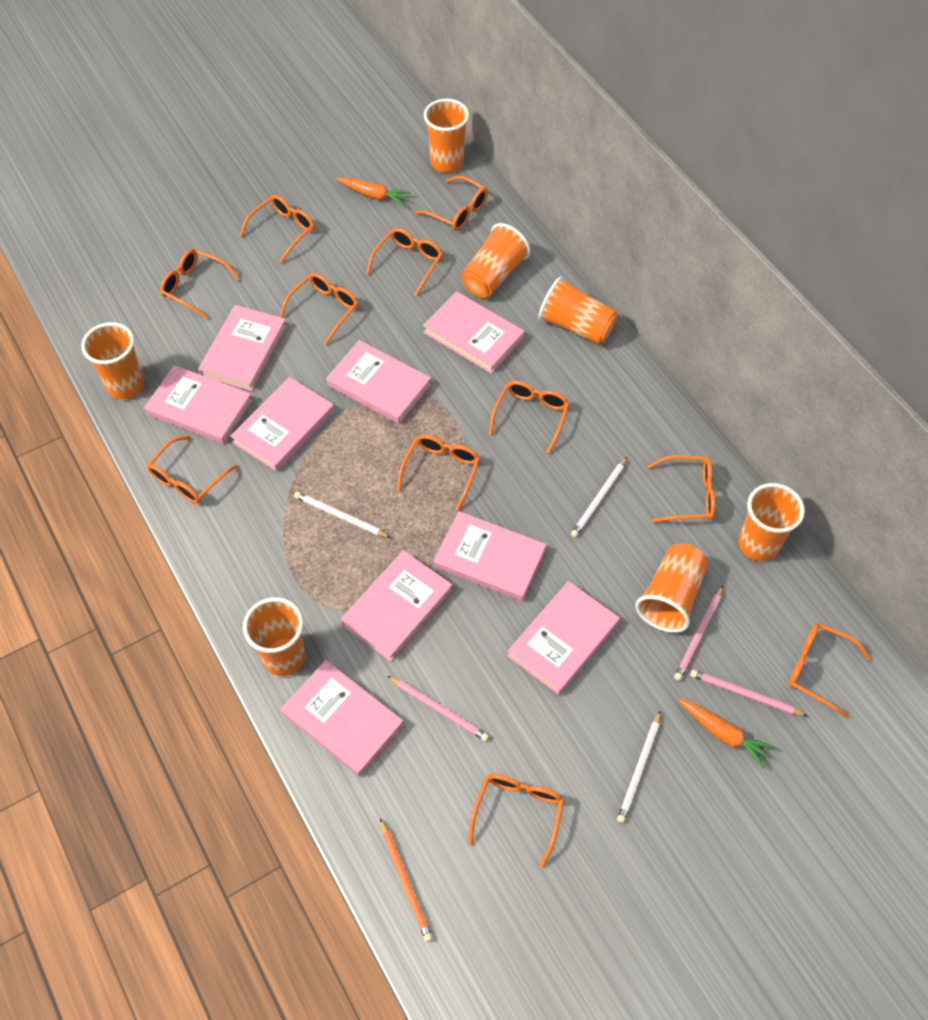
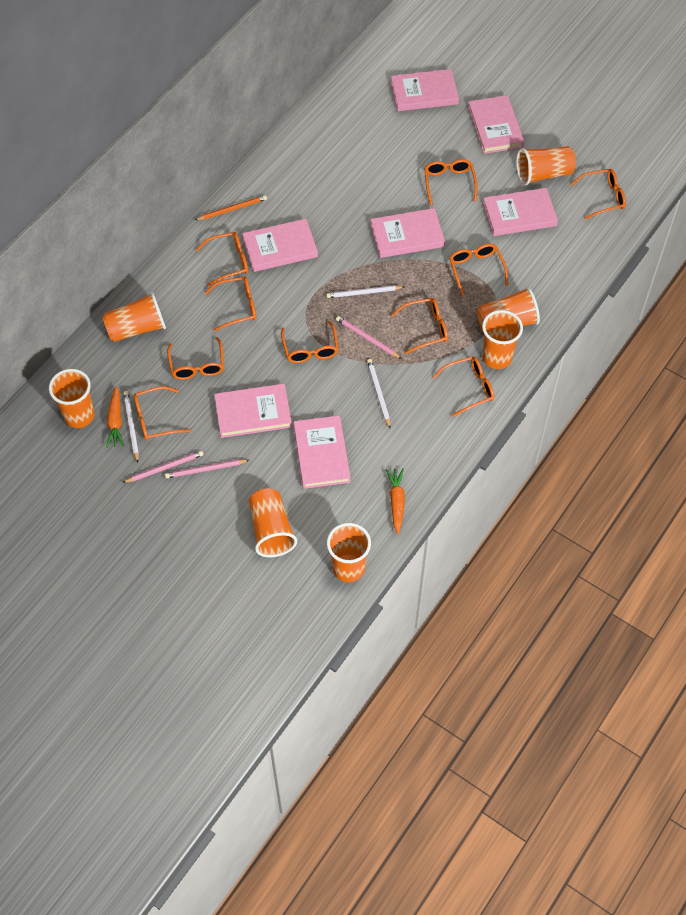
orange glasses: [146,435,238,504] [160,249,240,319] [239,195,315,263] [280,273,358,345] [366,228,443,296] [397,434,480,511] [414,176,488,231] [468,774,564,868] [489,381,570,454] [648,455,715,523] [788,623,871,718] = 11 -> [133,386,191,440] [167,337,224,380] [196,232,248,286] [205,277,256,331] [281,321,339,363] [392,298,448,354] [424,159,478,205] [433,356,494,417] [449,244,508,296] [570,169,626,220] = 10
pink book: [144,365,253,444] [198,305,287,391] [230,377,335,472] [281,660,404,777] [326,340,431,424] [340,550,453,662] [423,291,525,374] [434,511,547,601] [507,581,620,695] = 9 -> [214,384,292,438] [242,219,318,272] [293,415,351,489] [370,208,445,258] [391,69,459,111] [468,95,524,154] [483,188,558,236] = 7

